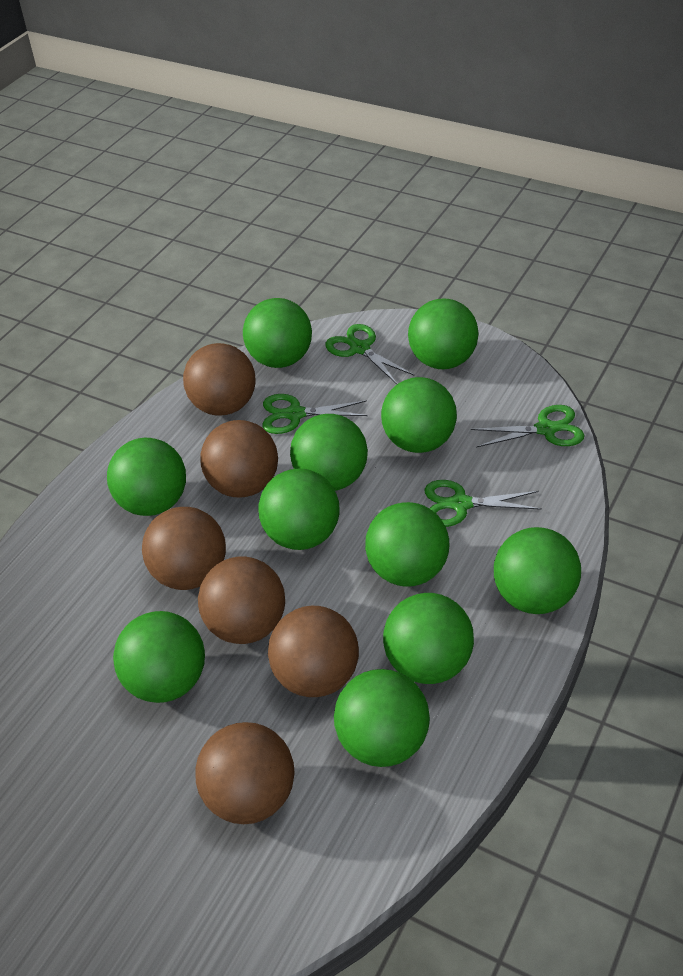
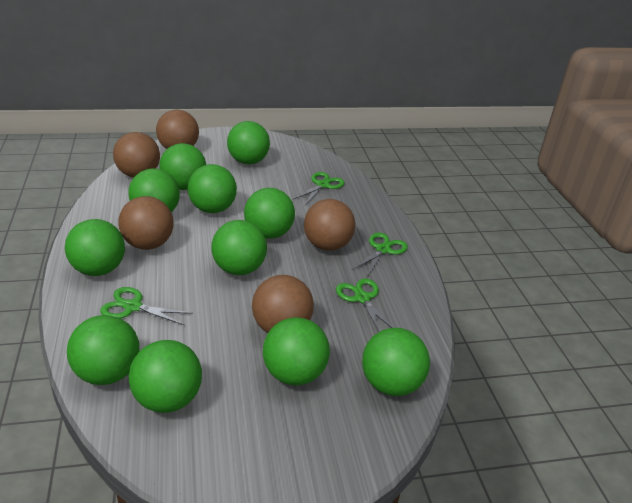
brown ball: [142,507,226,590] [183,343,255,416] [195,722,295,824] [198,557,285,644] [200,420,278,498] [268,606,359,697] = 6 -> [113,132,160,178] [118,196,174,250] [156,110,199,149] [252,275,314,333] [304,199,355,251] = 5

